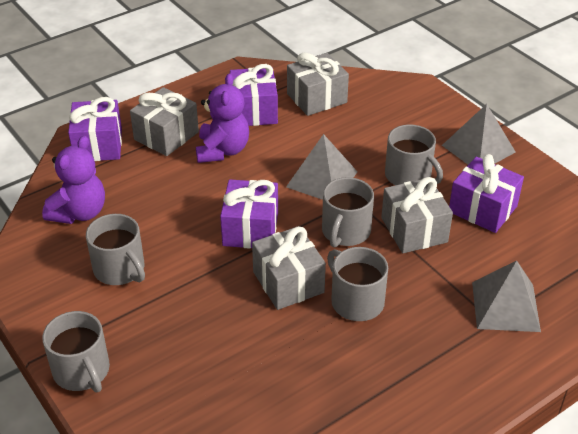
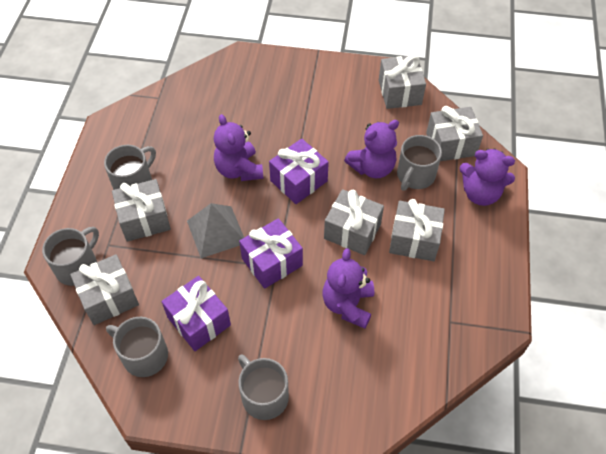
grey gift: [130,87,199,156] [252,226,326,310] [287,53,349,116] [381,177,453,253] = 4 -> [70,254,139,325] [112,179,171,242] [324,189,384,255] [379,55,426,109] [389,199,445,261] [426,106,483,161] = 6
grey pyramid: [286,134,357,200] [442,104,515,165] [472,261,541,332] = 3 -> [187,203,244,258] = 1
purple gift: [68,97,122,161] [220,179,278,249] [230,64,278,126] [449,154,524,233] = 4 -> [162,276,231,351] [239,218,303,289] [269,138,329,204] = 3
purple teddy bear: [42,136,105,224] [196,74,249,163] = 2 -> [214,114,264,181] [322,248,374,329] [344,120,399,178] [460,149,515,206] = 4

